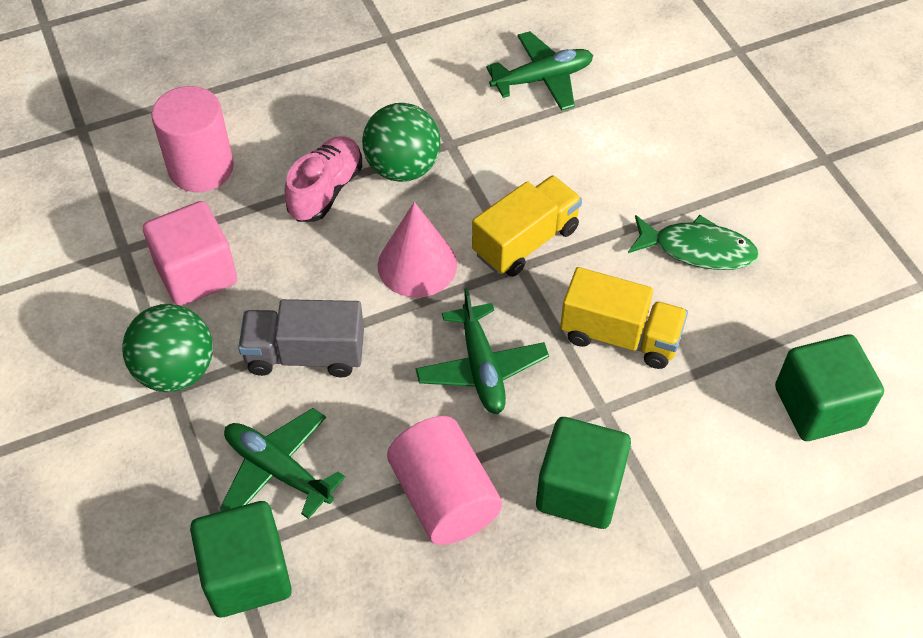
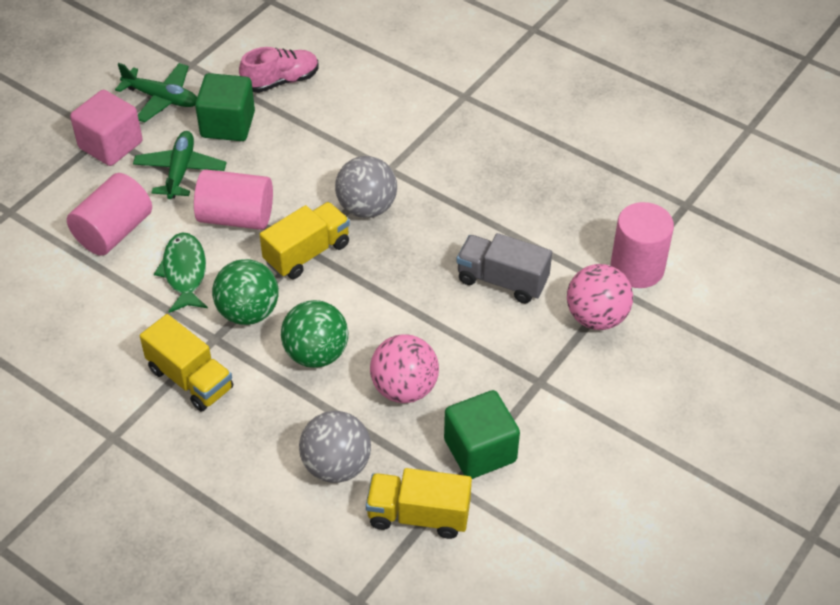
green cube: [190,501,292,617] [536,417,631,529] [775,334,884,441] = 3 -> [195,73,255,141] [444,390,520,479] = 2
green plane: [220,408,345,519] [416,288,549,414] [486,31,593,111] = 3 -> [115,63,197,122] [133,131,227,199] = 2
grey ball: none = 0 -> [299,411,371,483] [335,156,397,218] = 2
pink ball: none = 0 -> [370,334,439,403] [567,264,633,330] = 2
pink cone: [378,202,457,298] = 1 -> none = 0
pink cylinder: [151,86,234,192] [387,416,502,545] = 2 -> [67,173,152,256] [194,169,273,230] [611,202,674,288] = 3
yellow truck: [472,175,582,277] [560,267,688,369] = 2 -> [140,314,233,412] [260,202,350,279] [366,468,472,539] = 3

